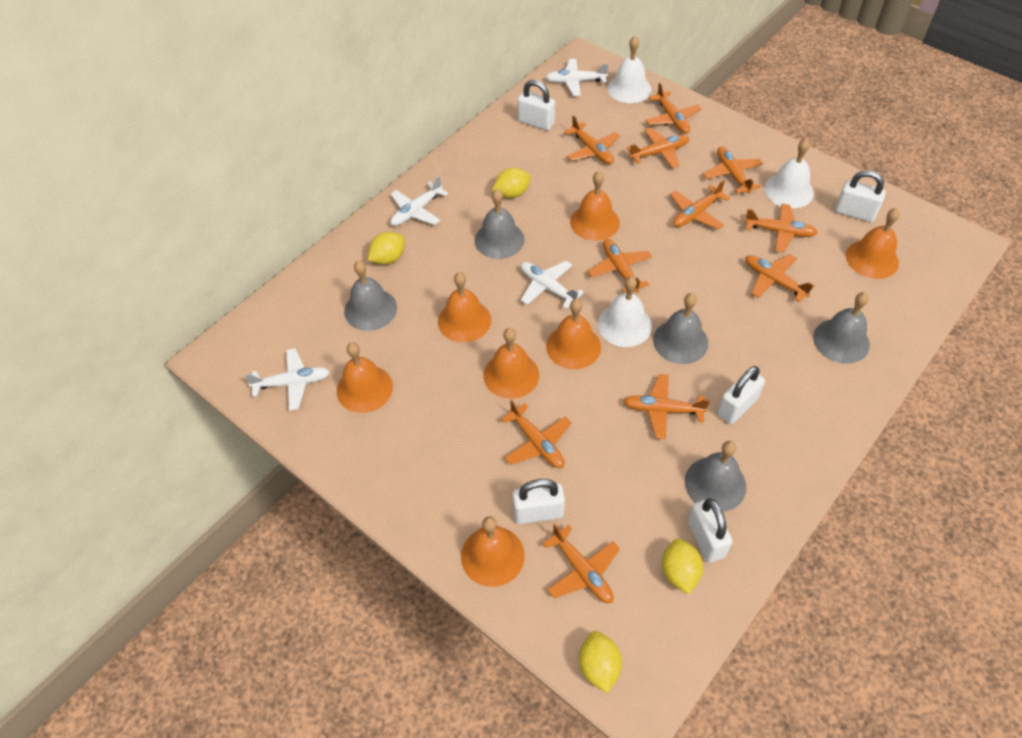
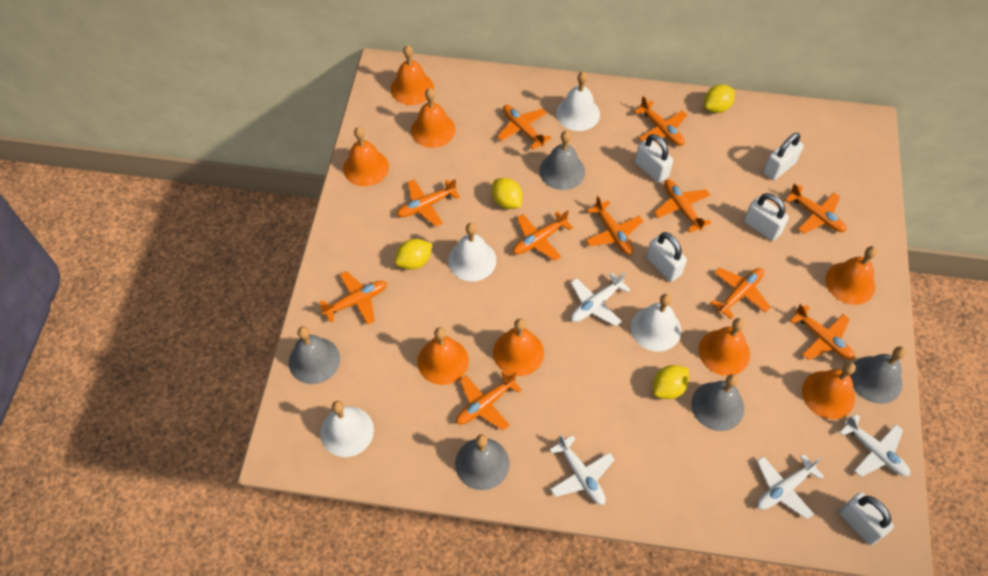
orange bell: [337,342,393,413] [438,272,491,343] [461,516,525,587] [484,328,539,399] [546,299,601,369] [570,171,620,241] [846,208,900,279] = 7 -> [343,127,389,186] [391,45,434,105] [411,88,455,148] [418,327,469,385] [493,318,544,376] [699,318,750,376] [802,362,856,419] [826,246,877,305] = 8
white bell: [598,276,652,347] [608,36,651,103] [764,138,814,208] = 3 -> [320,401,374,457] [448,223,497,282] [556,71,600,131] [631,294,681,352] = 4

